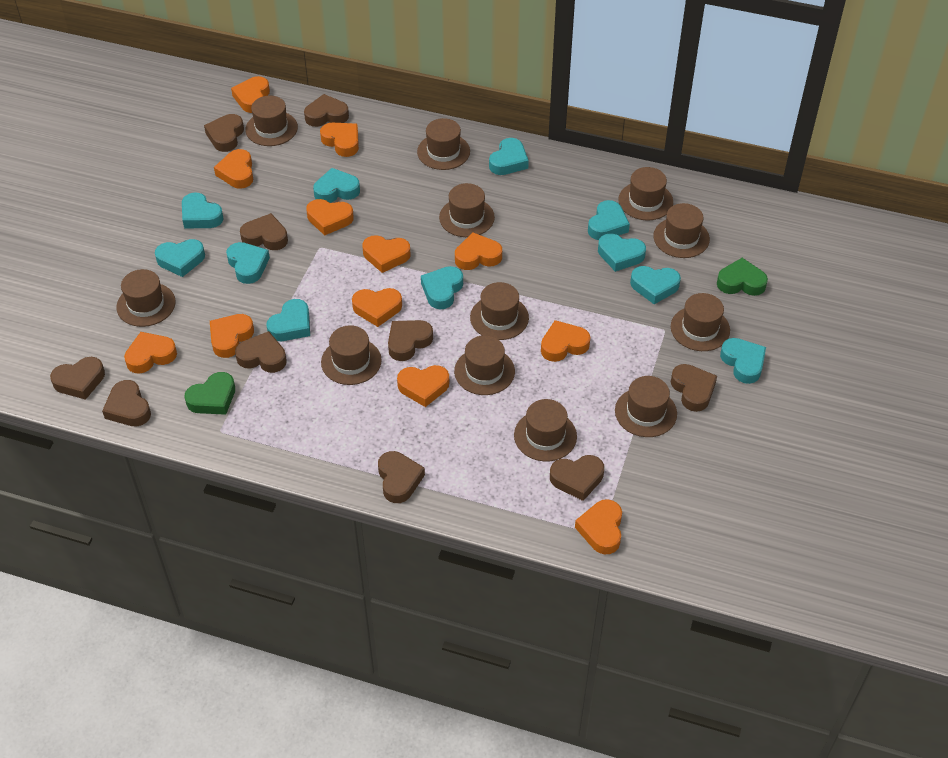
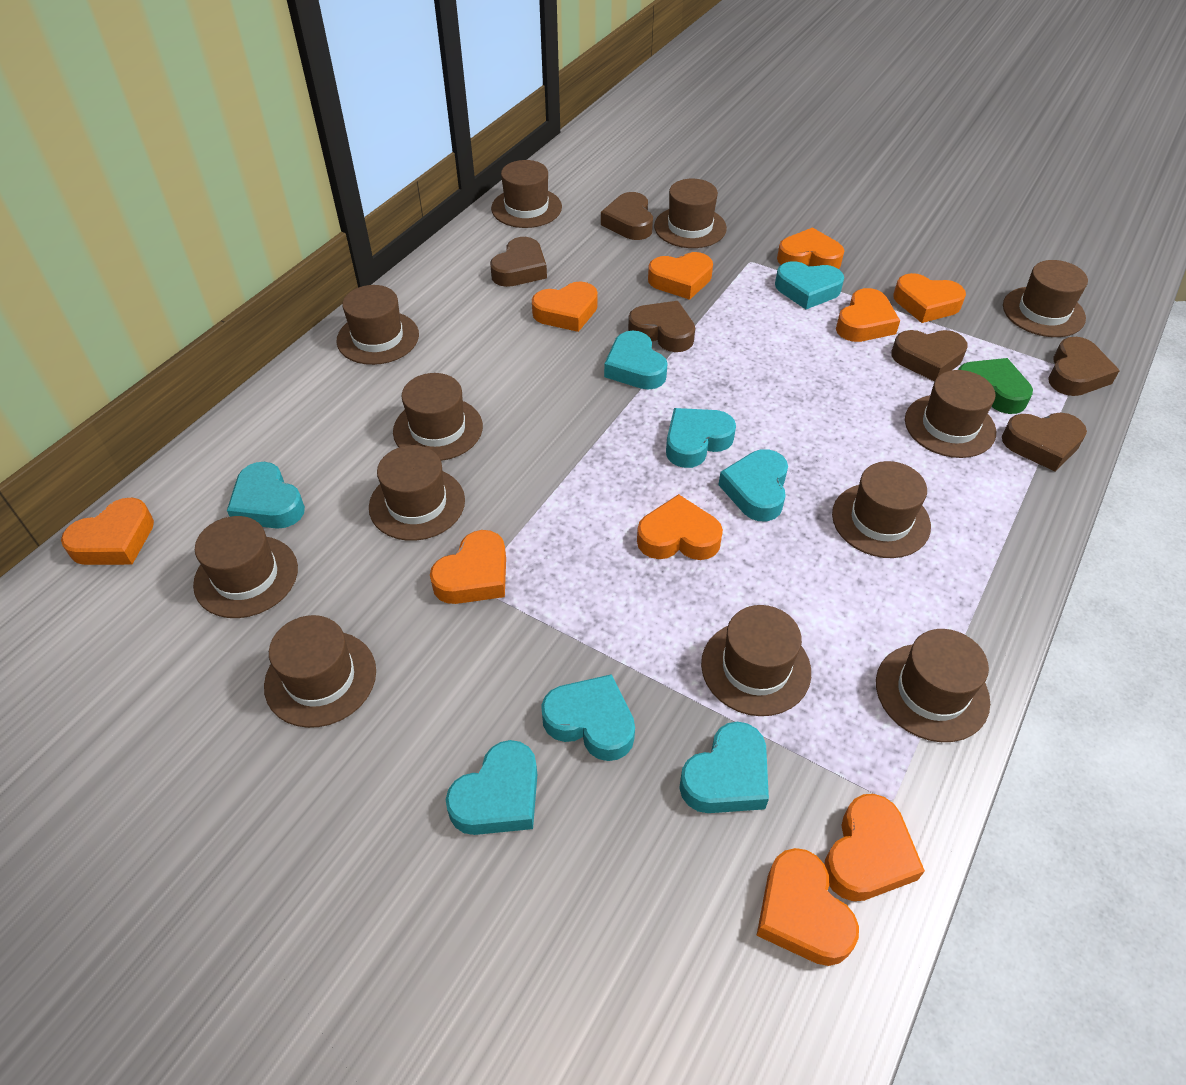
brown heart: [50,357,105,400] [102,380,151,426] [204,114,244,152] [235,331,287,373] [240,213,288,250] [304,94,349,127] [378,451,425,503] [388,320,433,361] [550,455,604,501] [671,364,717,412] = 10 -> [490,237,547,287] [601,192,653,240] [628,301,695,352] [891,330,968,382] [1002,413,1087,471] [1048,337,1120,396] = 6
green heart: [184,372,235,415] [717,258,768,296] = 2 -> [958,358,1033,414] = 1
orange heart: [124,332,177,374] [210,314,254,358] [214,149,253,189] [231,76,270,113] [306,199,354,236] [320,123,359,157] [352,288,402,327] [362,235,410,273] [397,365,449,407] [455,233,502,270] [541,320,590,362] [575,499,622,554] = 12 -> [61,498,154,565] [430,530,506,604] [532,281,598,332] [637,494,723,560] [648,252,713,300] [756,848,859,966] [777,227,845,269] [824,794,925,901] [836,288,900,342] [893,273,966,323] = 10
turquoise heart: [155,239,205,277] [182,192,224,229] [226,242,270,284] [266,299,310,341] [313,168,360,203] [421,266,463,309] [489,138,529,175] [588,200,630,240] [598,233,646,272] [630,266,681,304] [720,338,766,384] = 11 -> [227,462,305,529] [446,740,537,835] [541,674,635,761] [604,330,668,390] [666,408,736,468] [679,722,769,813] [718,449,788,521] [775,261,844,309] = 8

